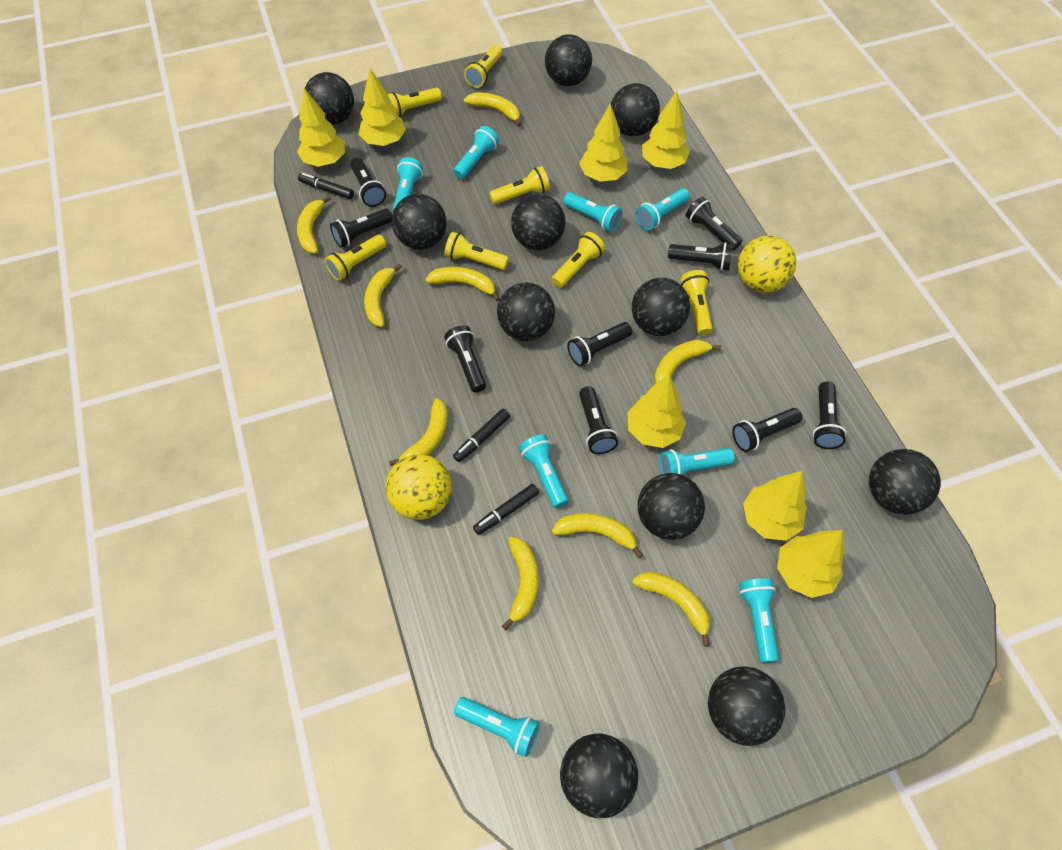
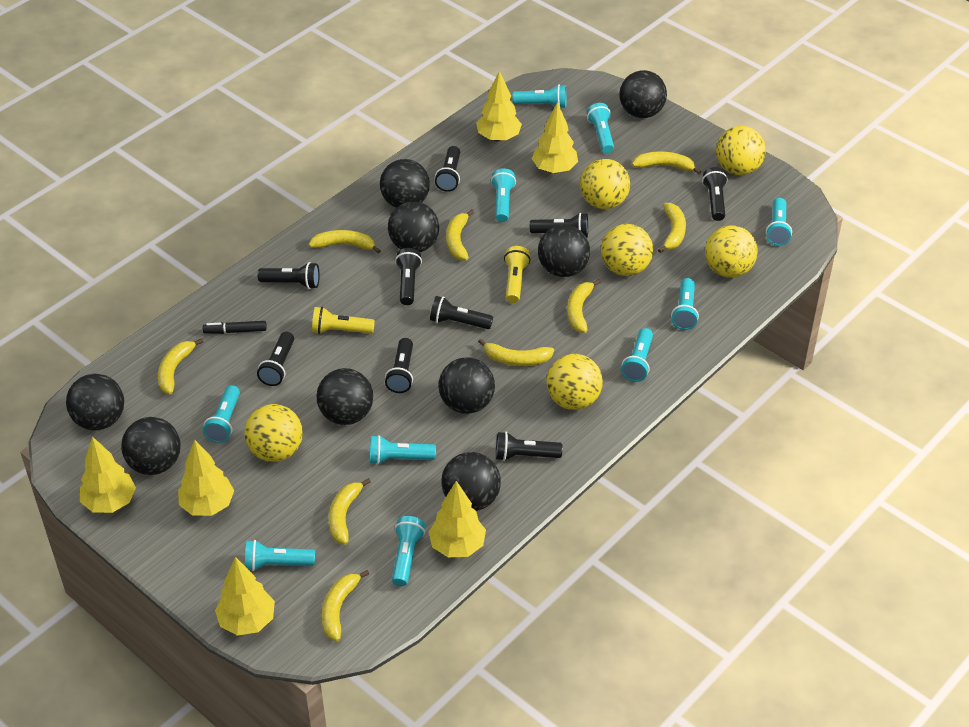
black ball: [305,72,354,125] [392,194,447,250] [497,283,555,341] [511,194,565,250] [545,34,592,86] [560,734,638,818] [611,83,660,136] [632,278,690,336] [638,473,705,540] [708,666,785,746] [869,449,941,515] = 11 -> [66,374,124,430] [121,417,181,475] [317,368,373,425] [380,159,430,208] [388,202,439,252] [438,358,495,414] [441,452,501,511] [538,225,590,277] [619,70,667,118] = 9
black marker: [298,173,354,199] [453,409,510,462] [473,484,539,535] = 3 -> [203,321,267,334] = 1
turquoise flashlight: [393,157,423,211] [453,126,499,179] [454,697,540,757] [519,434,569,508] [563,192,623,232] [636,188,690,230] [659,448,735,475] [740,578,779,663] = 8 -> [203,385,240,443] [245,540,315,571] [370,435,436,465] [392,516,425,586] [491,168,516,222] [512,84,567,108] [587,103,614,153] [621,328,653,382] [671,278,699,330] [766,198,792,246] = 10
yellow ball: [386,454,452,520] [738,236,796,293] = 2 -> [244,404,303,462] [546,354,603,410] [580,159,630,209] [601,224,653,276] [705,225,758,278] [716,126,766,175] = 6
yellow flashlight: [325,235,386,281] [388,88,442,117] [444,232,509,270] [464,45,502,88] [489,166,550,205] [552,232,605,288] [681,270,713,336] = 7 -> [312,307,375,334] [504,246,530,303] = 2
yellow tree: [297,88,345,167] [359,68,406,146] [579,104,627,182] [628,374,686,448] [642,91,690,169] [743,471,807,541] [777,530,845,598] = 7 -> [80,436,136,513] [178,440,234,516] [215,557,275,636] [428,481,486,557] [476,71,522,142] [532,102,578,173] = 6

